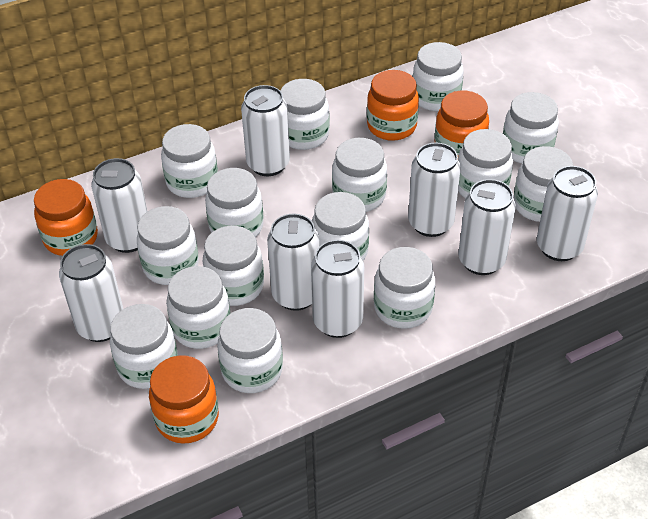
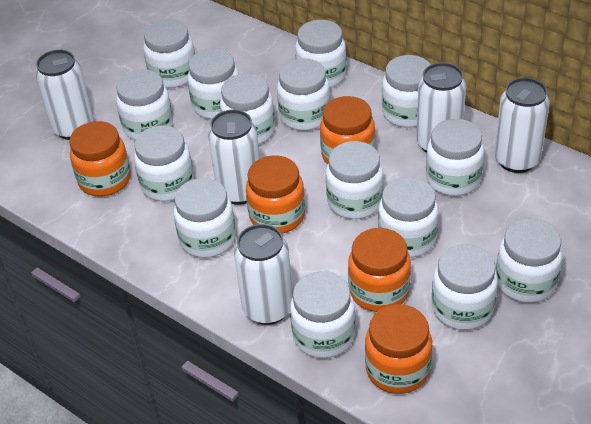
orange jar: [34,179,98,256] [149,355,219,444] [367,70,419,141] [435,91,489,155] = 4 -> [69,121,131,196] [246,155,305,234] [320,96,375,164] [348,228,411,312] [365,304,432,394] = 5
white can: [59,244,123,342] [91,158,148,253] [241,85,290,176] [267,213,320,311] [311,240,364,338] [408,142,461,237] [458,179,516,275] [537,166,598,261] = 8 -> [35,50,94,140] [208,110,260,205] [234,224,293,325] [416,62,466,153] [494,78,550,173] = 5

